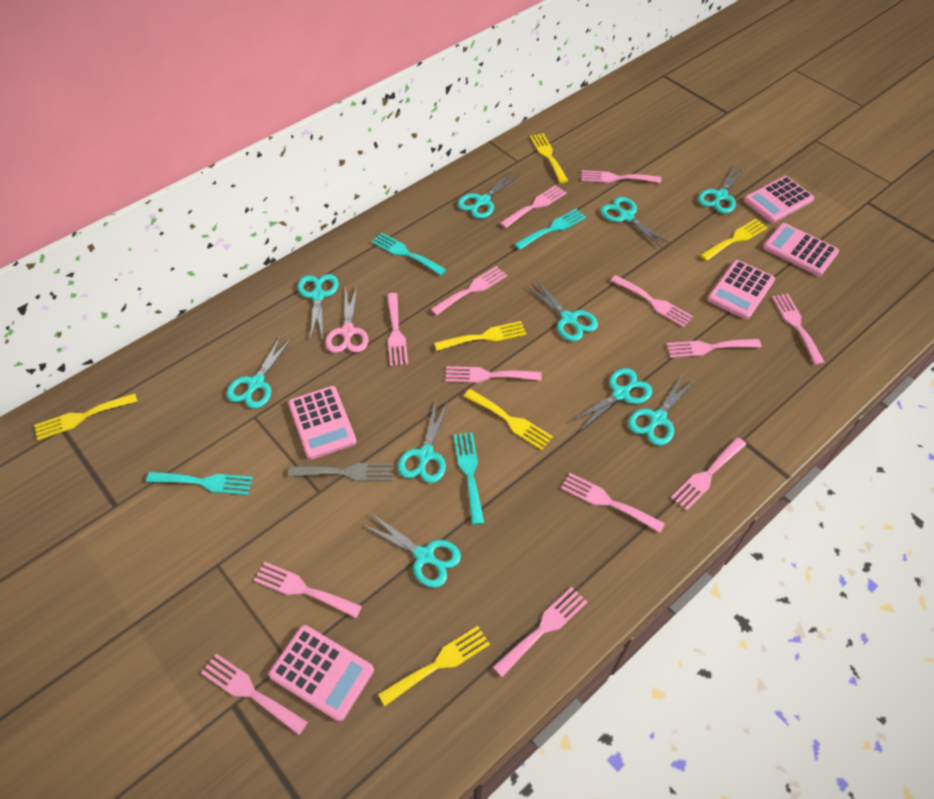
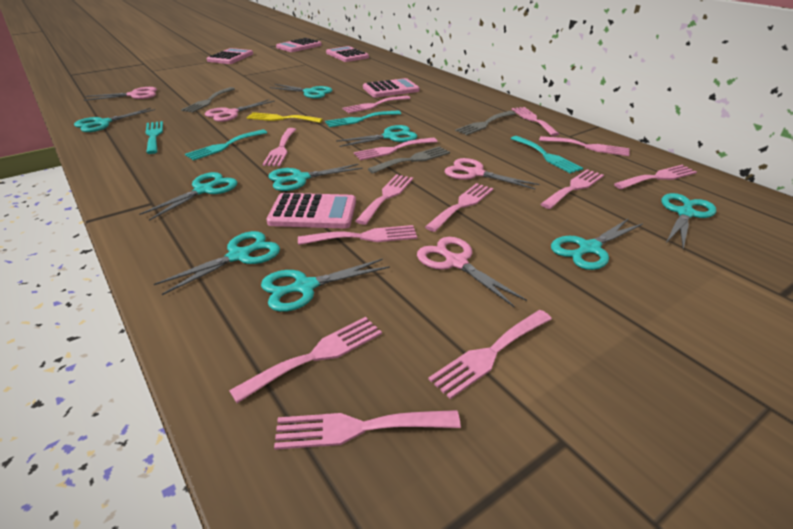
grey fork: [288,463,393,481] = 1 -> [181,87,235,113] [368,146,450,174] [455,111,516,135] = 3
pink scissors: [325,287,369,353] = 1 -> [84,87,157,101] [205,99,275,122] [417,237,527,307] [445,158,540,189] = 4
turquoise scissors: [226,335,292,409] [298,274,339,340] [363,513,461,588] [398,401,449,483] [458,171,520,219] [526,280,598,341] [571,368,652,432] [601,197,670,248] [628,375,695,446] [698,164,746,214] = 10 -> [74,108,155,132] [139,172,237,221] [154,231,280,295] [261,258,390,312] [268,164,363,191] [270,84,332,98] [336,125,417,147] [551,218,643,270] [662,193,716,249] = 9
yellow fork: [34,393,137,440] [378,626,490,706] [434,321,526,351] [464,389,553,450] [530,133,568,183] [700,219,768,261] = 6 -> [246,112,323,123] = 1

